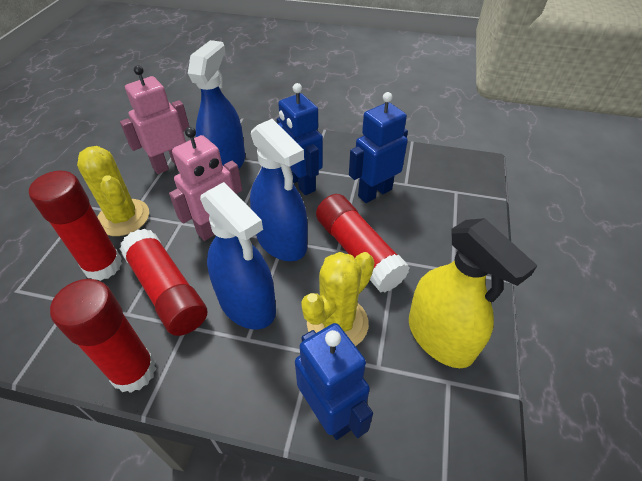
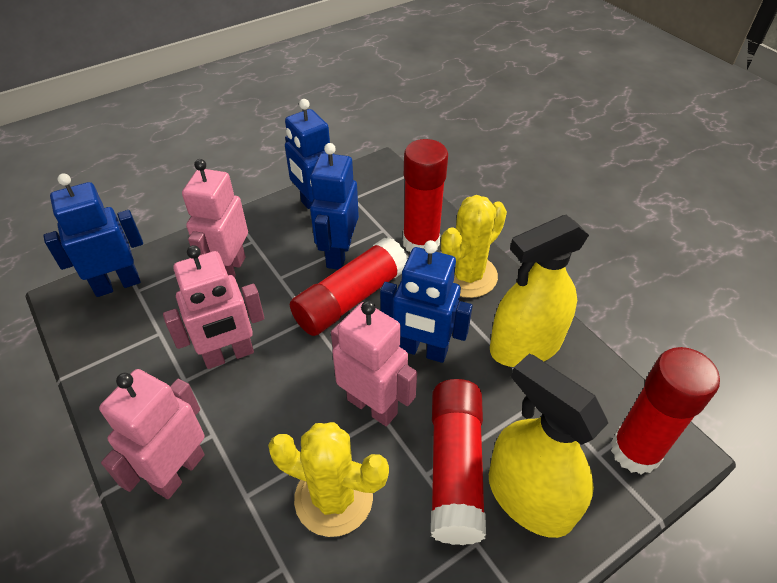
blue robot: [277,83,323,195] [295,323,373,440] [349,92,408,203] = 3 -> [43,173,143,297] [285,99,334,209] [310,143,359,270] [380,240,473,363] = 4
blue spray bottle: [188,40,245,169] [200,182,276,329] [250,119,308,261] = 3 -> none = 0
pink robot: [120,65,189,174] [169,127,242,241] = 2 -> [99,369,205,499] [163,245,264,369] [182,159,248,278] [331,301,417,426] = 4
yellow spray bottle: [409,218,538,368] = 1 -> [489,353,608,538] [490,215,589,367] = 2

